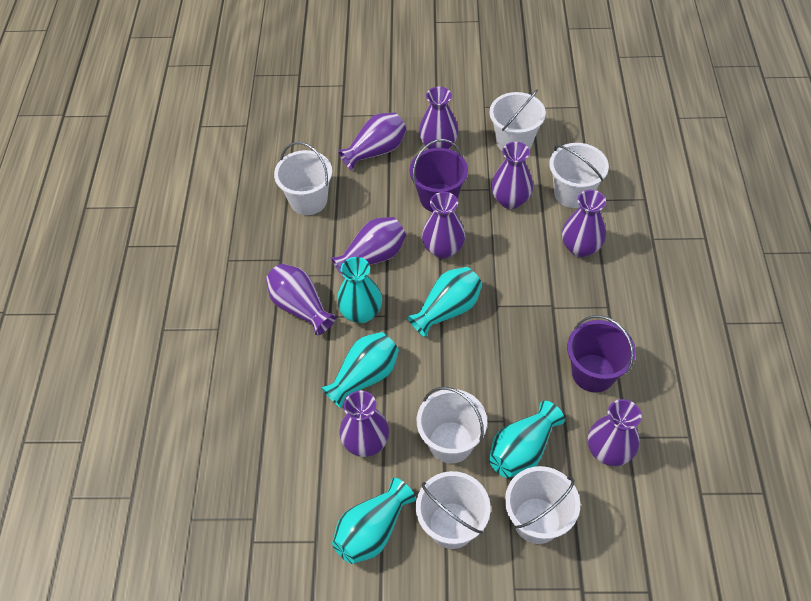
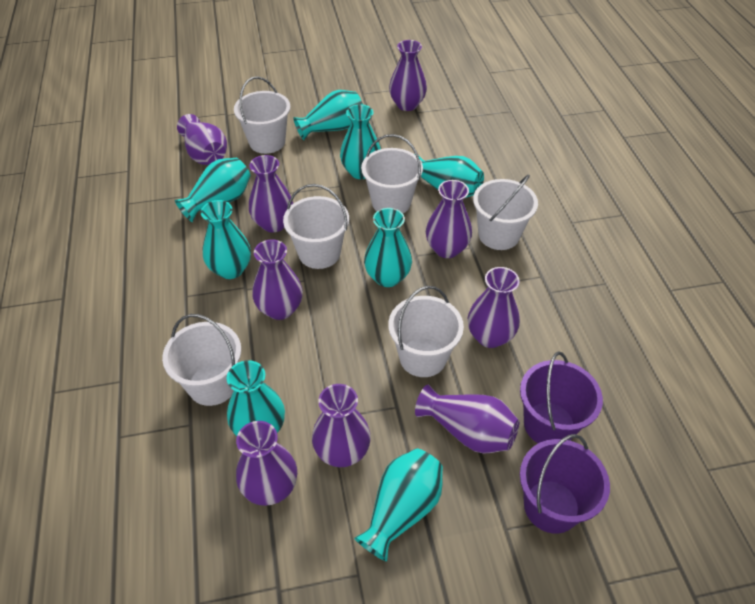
turquoise vase: [321,332,399,409] [332,478,415,564] [337,257,382,323] [407,267,482,337] [489,401,565,478] = 5 -> [175,158,251,222] [201,200,251,279] [227,360,285,436] [293,90,363,140] [340,104,381,179] [354,448,443,562] [364,208,412,287] [418,155,484,198] = 8

